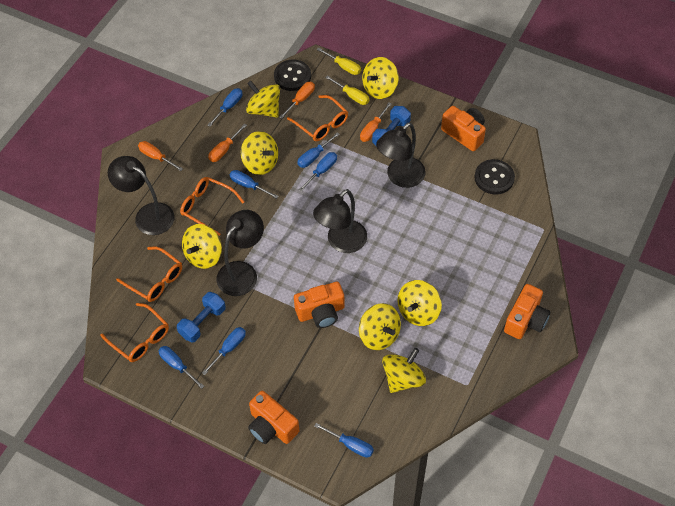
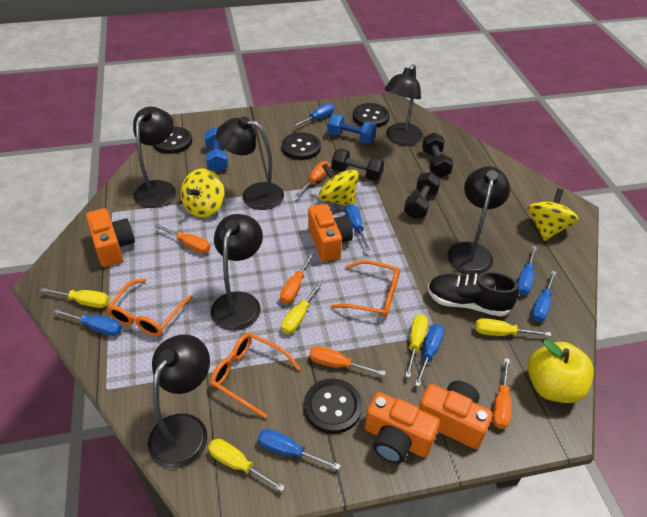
black button: [274,59,311,91] [475,159,515,194] = 2 -> [153,127,192,154] [282,133,321,160] [304,378,362,434] [353,103,390,127] = 4
black dumbbell: none = 0 -> [332,149,384,181] [404,172,441,219] [422,133,454,178] = 3
black lamp: [108,156,174,235] [217,210,264,296] [313,189,367,253] [376,122,426,188] = 4 -> [133,107,176,208] [148,334,210,468] [211,214,263,331] [216,116,284,210] [384,64,423,145] [448,167,510,274] = 6
black shoe: none = 0 -> [428,272,519,317] = 1
orange glasses: [101,303,169,362] [116,247,182,302] [180,177,244,236] [287,95,348,141] = 4 -> [106,279,193,336] [210,333,300,418] [330,260,400,318] = 3
orange screwdriver: [138,141,183,171] [208,124,247,162] [279,82,315,119] [360,102,392,142] = 4 -> [155,224,211,253] [280,253,314,304] [295,161,330,197] [309,346,386,376] [492,358,512,429] = 5
yellow apple: none = 0 -> [528,339,594,403] = 1
yellow screwdriver: [317,48,361,75] [325,76,369,105] = 2 -> [40,287,110,308] [208,439,285,492] [281,281,323,334] [405,314,428,378] [475,318,551,336] = 5
yellow spinning top: [182,224,222,269] [241,131,278,175] [246,81,280,118] [359,303,401,350] [362,57,399,99] [382,348,426,393] [397,280,442,326] = 7 -> [181,168,225,218] [318,163,359,206] [528,189,579,241] = 3

